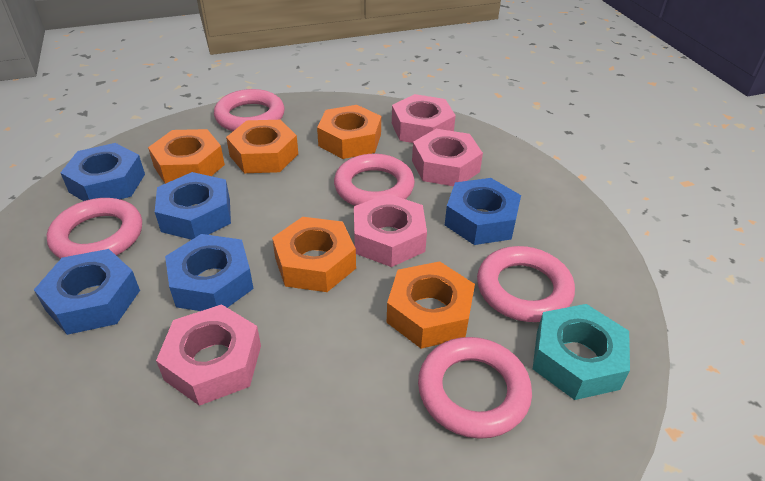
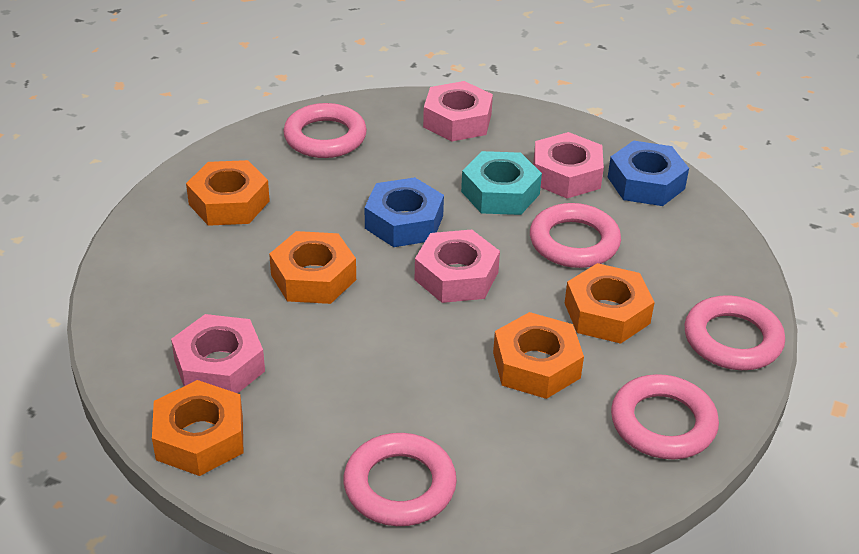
blue nut: [34,249,140,335] [60,143,145,201] [155,172,231,240] [165,234,254,311] [445,178,521,245] = 5 -> [365,177,444,247] [608,141,689,206] = 2

